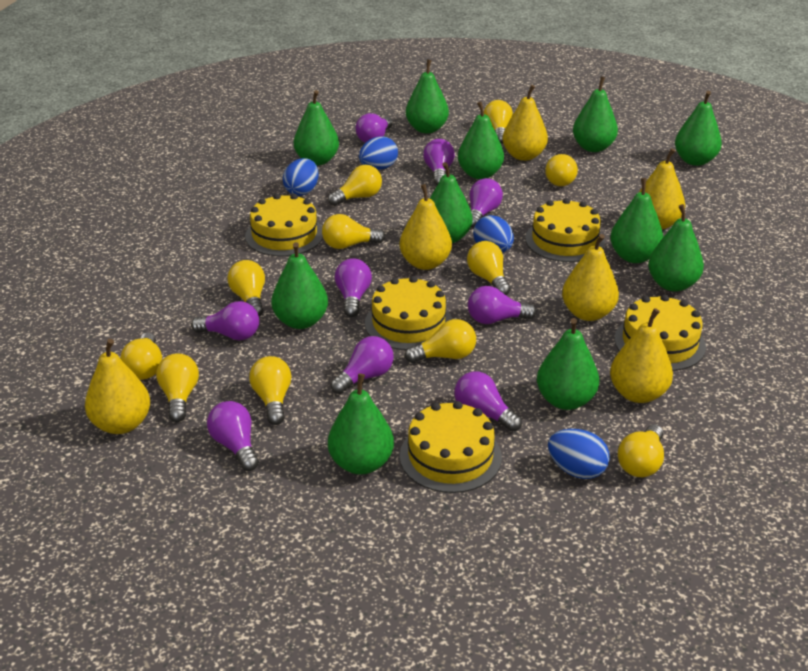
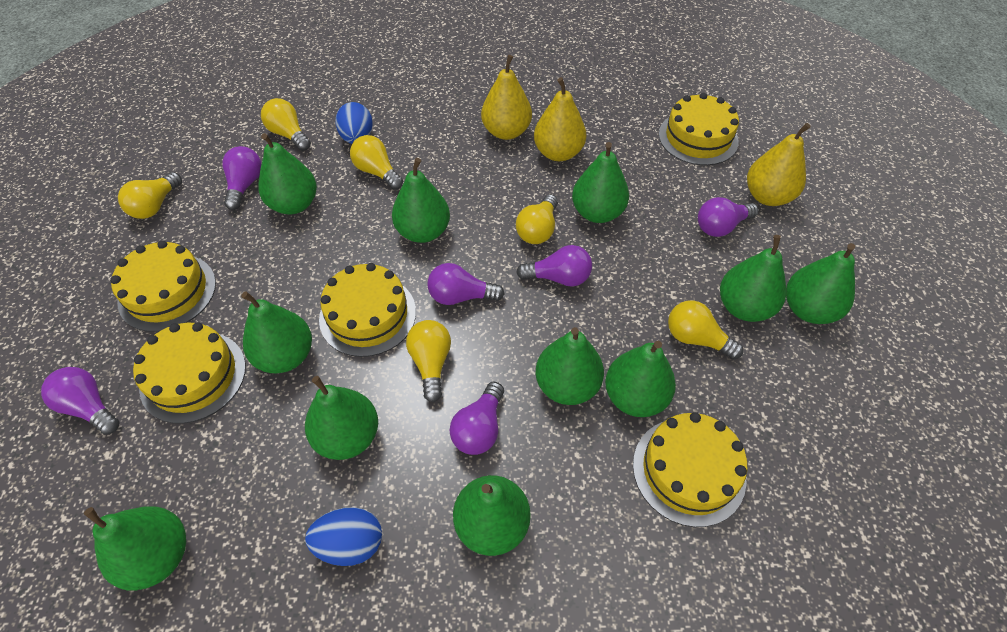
blue egg: [283,158,319,196] [359,136,398,170] [473,215,514,253] [548,429,610,479] = 4 -> [305,507,382,566] [335,102,373,144] = 2
purple light bulb: [191,301,259,340] [207,401,259,471] [331,336,394,394] [335,258,372,317] [356,113,393,143] [423,139,455,185] [454,371,522,432] [468,286,537,324] [469,178,503,228] = 9 -> [41,367,120,435] [222,146,262,210] [427,263,504,305] [450,382,504,455] [516,245,592,287] [698,197,758,237] = 6
yellow light bulb: [120,333,162,380] [156,353,199,422] [227,260,265,317] [249,356,292,425] [322,214,385,249] [328,165,382,206] [405,319,476,363] [467,241,511,295] [484,100,513,144] [545,154,578,186] [618,424,664,477] = 11 -> [118,172,182,219] [261,98,311,151] [350,135,403,190] [406,320,451,402] [516,195,558,244] [668,301,743,360] = 6
yellow pear: [85,339,150,434] [400,184,452,270] [503,85,548,161] [562,234,619,321] [610,308,673,403] [639,148,685,229] = 6 -> [481,55,532,140] [534,77,586,161] [747,123,811,206] = 3

